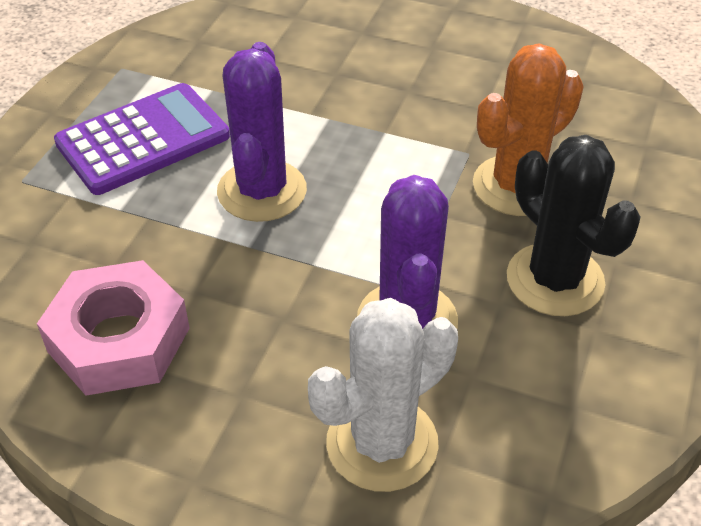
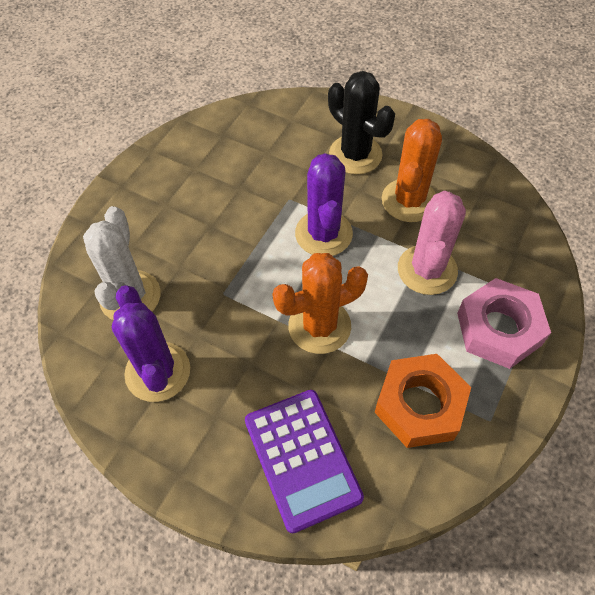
orange cactus: [473,43,584,216] = 1 -> [272,253,368,354] [382,119,442,222] = 2
orange nut: none = 0 -> [375,354,471,448] = 1
pink cactus: none = 0 -> [398,191,466,295] = 1

